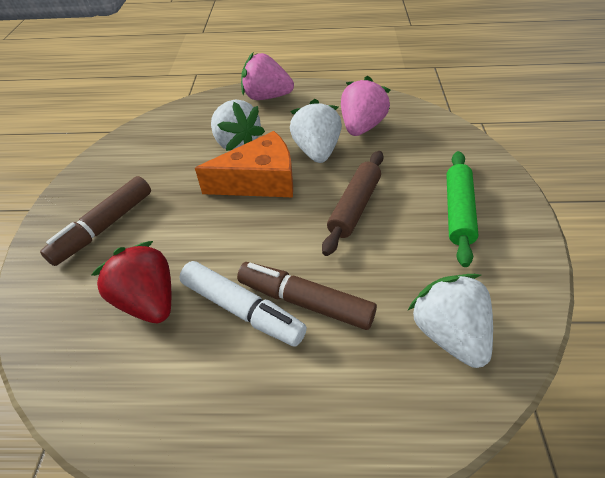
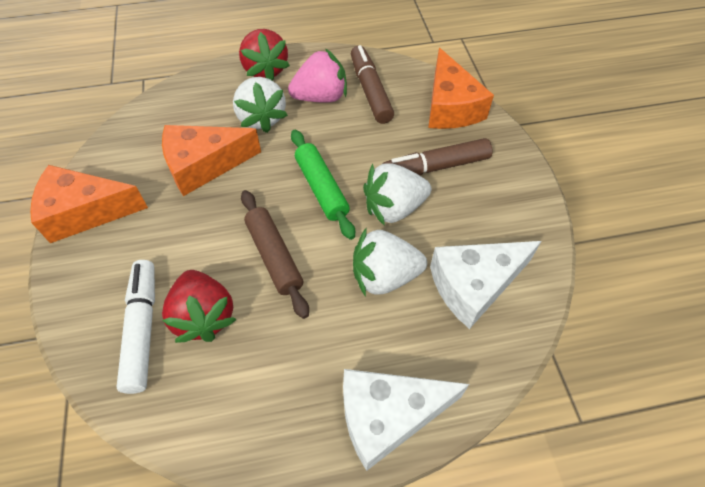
orange cheese: [195,131,293,197] = 1 -> [30,165,148,243] [162,125,261,196] [428,48,494,129] = 3
pink strawberry: [241,53,294,100] [341,76,390,136] = 2 -> [288,49,347,102] = 1
red strawberry: [91,241,171,323] = 1 -> [162,270,237,343] [239,29,290,81] = 2
white cheese: none = 0 -> [343,369,469,471] [430,241,541,329] = 2

